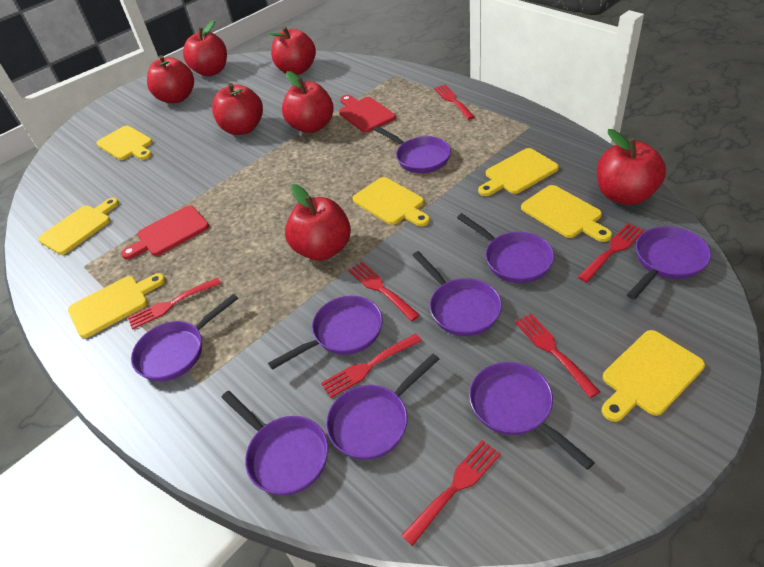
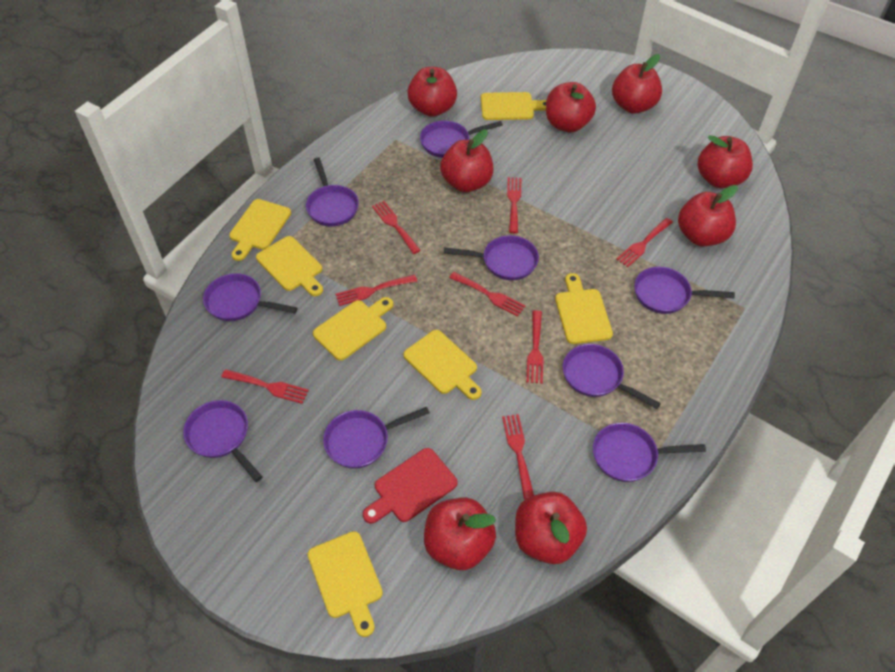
red apple: [147,55,194,103] [183,20,227,76] [212,83,263,135] [269,26,316,75] [282,71,334,133] [285,184,351,261] [597,129,666,205] = 7 -> [408,67,457,117] [424,498,496,570] [440,129,493,192] [515,492,587,564] [546,82,596,132] [612,54,662,114] [678,185,738,246] [698,135,753,188] = 8
red cutting board: [121,205,209,259] [339,95,396,133] = 2 -> [363,448,457,524] = 1
red fork: [128,278,221,330] [321,334,422,398] [348,262,420,321] [401,440,501,546] [434,85,475,120] [515,314,600,398] [578,223,644,282] = 7 -> [221,369,309,404] [335,275,417,306] [372,201,421,254] [449,272,525,317] [502,414,534,499] [507,177,521,233] [526,310,544,384] [616,218,673,267] = 8

